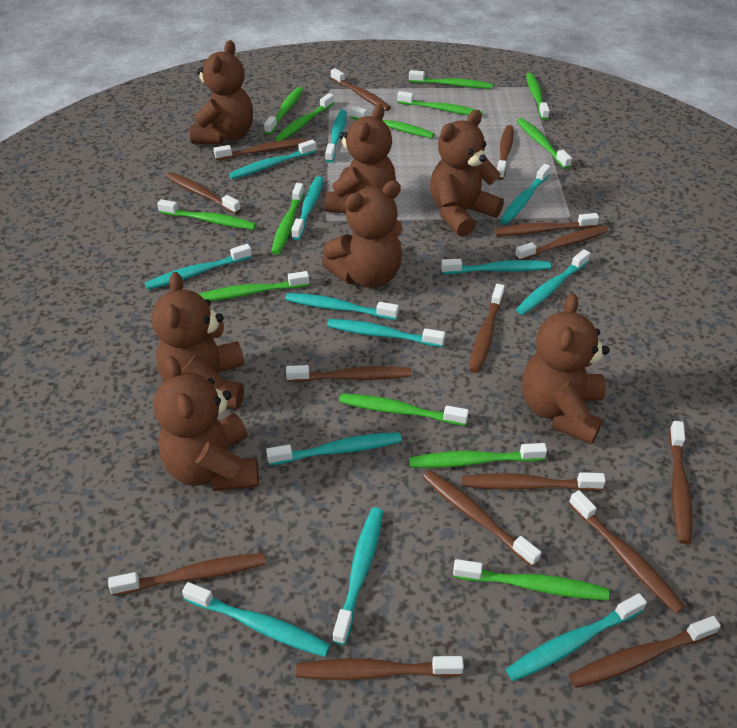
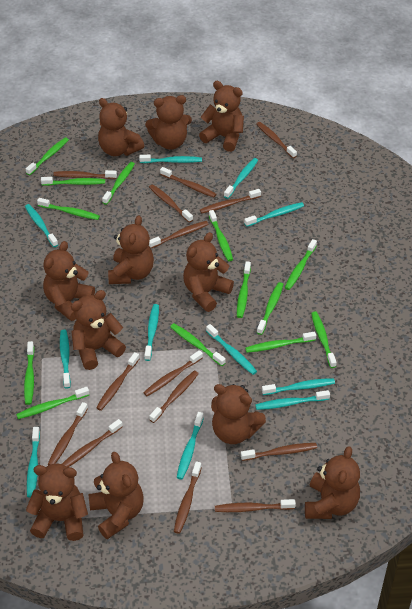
brown teddy bear: [152,272,244,409] [154,356,259,491] [190,40,253,145] [322,180,402,288] [325,104,396,213] [430,110,504,237] [522,294,610,445] = 7 -> [26,463,88,541] [43,241,95,321] [71,290,126,370] [88,452,144,539] [98,98,144,156] [108,215,154,284] [145,95,192,150] [183,232,234,312] [199,81,244,152] [211,384,266,444] [305,446,360,519] = 11
brown toothbrush: [108,553,266,596] [166,172,241,214] [213,139,307,160] [286,365,412,382] [296,656,464,680] [331,68,391,111] [423,470,541,567] [462,472,606,491] [469,284,505,373] [495,213,599,236] [497,125,514,180] [515,226,608,260] [569,490,685,614] [569,616,721,688] [669,421,692,544] = 15 -> [48,402,88,465] [53,170,117,179] [62,419,123,467] [96,352,140,411] [143,350,203,396] [148,221,209,249] [149,184,193,223] [149,370,199,423] [160,167,216,197] [174,461,202,534] [200,189,261,214] [215,499,296,512] [241,443,317,461] [256,122,297,158] = 14
turquoise toothbrush: [145,244,252,290] [182,582,330,657] [229,140,316,179] [266,432,402,465] [285,293,399,320] [291,176,324,240] [325,110,347,163] [327,319,445,347] [333,507,383,645] [441,259,551,274] [500,164,551,224] [506,593,647,681] [516,249,590,315] = 13 -> [25,204,58,247] [27,427,40,498] [60,330,71,389] [139,155,202,163] [144,304,159,361] [177,412,204,480] [206,324,257,375] [224,158,258,199] [244,202,304,227] [255,390,330,410] [262,378,335,395] = 11

